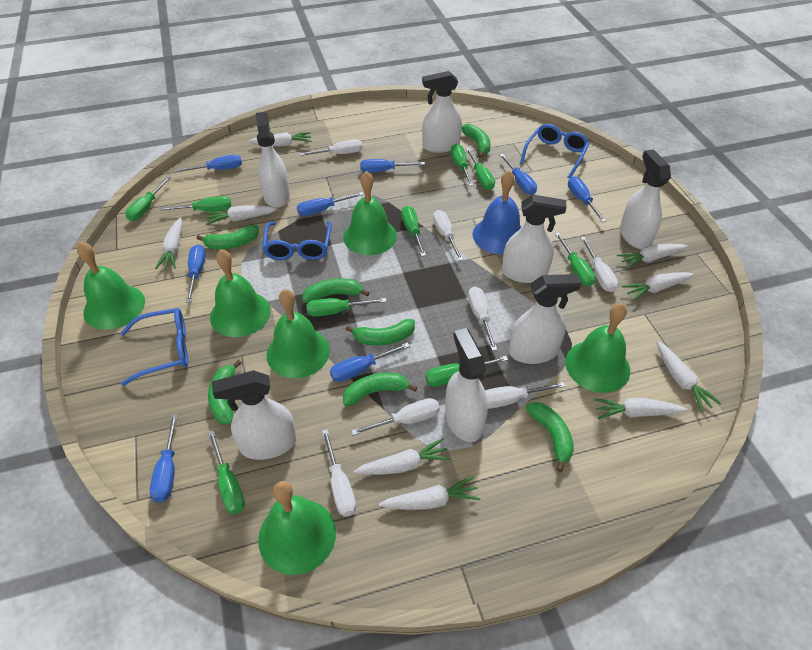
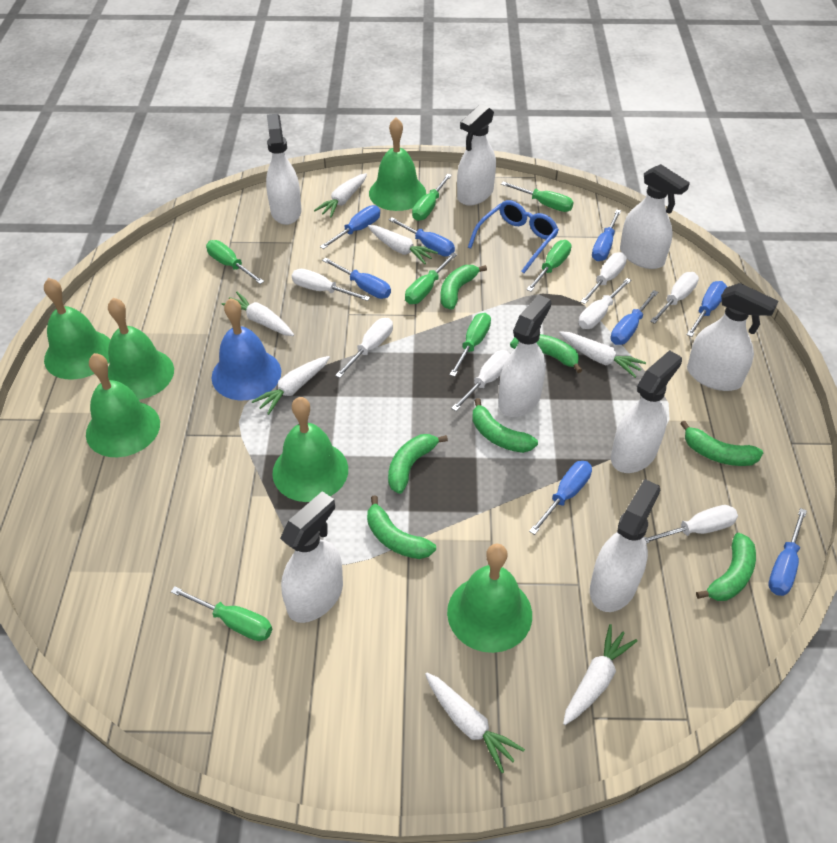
blue glasses: [121,308,188,386] [262,221,332,260] [520,124,590,178] = 3 -> [468,200,559,273] = 1
green screwdriver: [125,176,171,221] [160,196,231,211] [208,430,245,514] [306,298,386,317] [401,206,426,256] [425,356,508,387] [451,144,473,186] [466,148,495,190] [555,233,595,286] = 9 -> [171,586,272,641] [206,240,264,284] [405,253,457,304] [412,174,452,221] [450,313,491,377] [501,181,574,212] [526,240,571,292] = 7
white carrot: [155,218,182,269] [205,205,277,225] [248,132,311,146] [354,438,451,475] [379,476,481,510] [594,398,688,419] [617,244,688,268] [622,272,694,301] [657,341,721,412] = 9 -> [221,292,294,336] [251,356,330,415] [314,173,367,218] [368,225,438,264] [425,673,525,773] [559,331,646,378] [563,624,637,725] = 7
white spray bottle: [212,370,296,460] [256,112,290,208] [422,71,462,153] [445,328,488,442] [502,195,566,283] [509,274,582,364] [620,149,671,249] = 7 -> [266,114,301,225] [280,491,343,623] [457,104,496,206] [498,295,551,417] [590,479,660,612] [611,350,682,473] [620,164,690,269] [687,283,778,391] = 8

